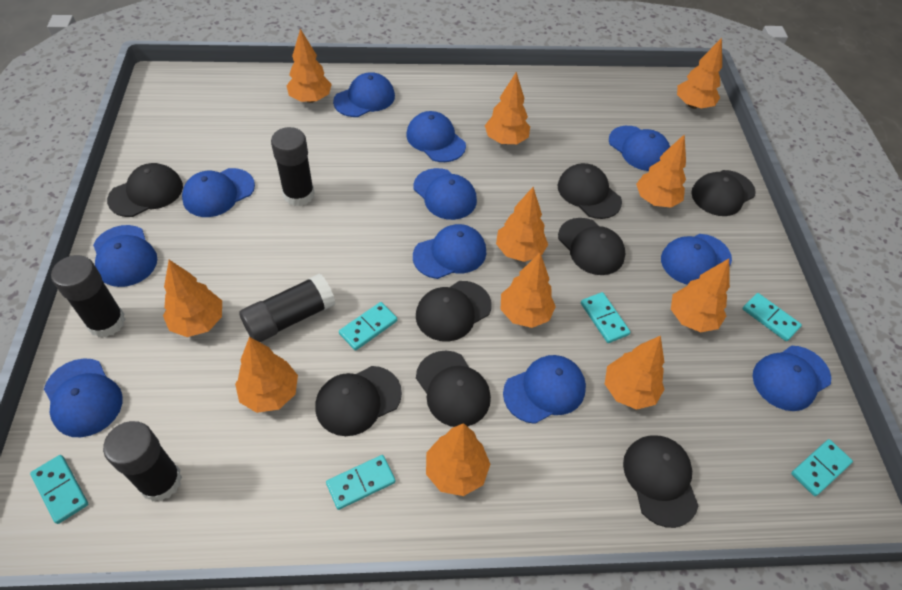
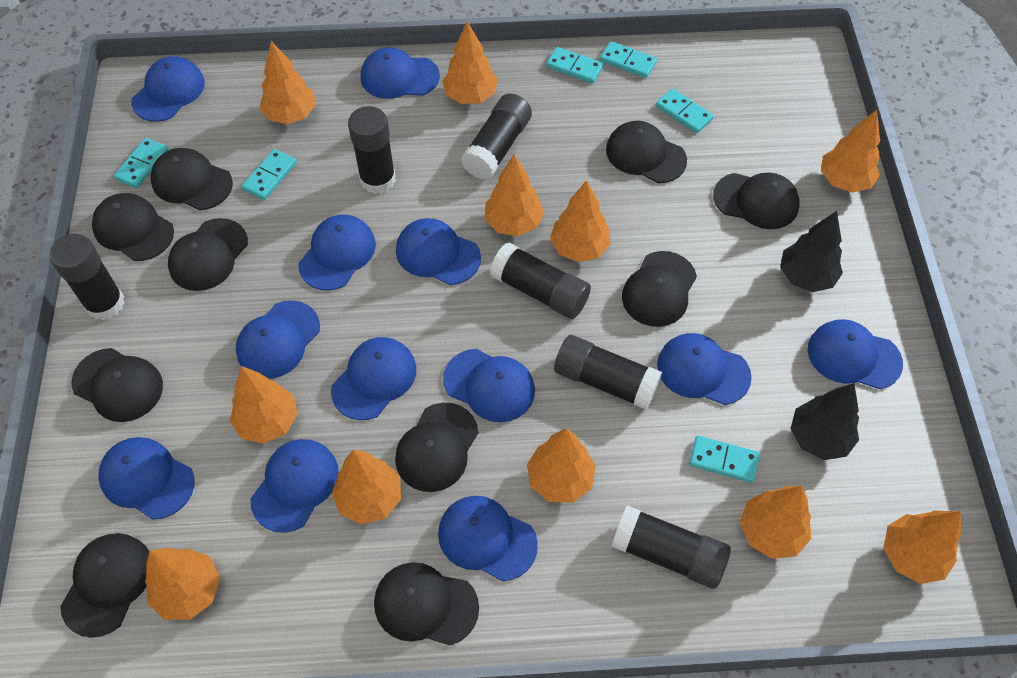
black cap: [107,163,183,217] [315,366,402,436] [416,281,492,342] [416,351,491,427] [558,163,622,219] [558,218,625,275] [623,435,698,528] [691,170,756,216] = 8 -> [60,533,149,638] [71,348,163,422] [92,193,174,261] [151,148,233,210] [168,218,248,291] [374,562,479,645] [395,403,479,492] [606,121,687,183] [622,251,697,327] [713,173,800,229] = 10
black glue stick: [51,255,126,337] [103,421,182,501] [239,274,336,342] [271,127,315,206] = 4 -> [49,234,125,320] [348,106,396,194] [461,93,532,180] [490,243,591,319] [554,335,662,410] [611,505,731,589] = 6
black tree: none = 0 -> [780,211,843,292] [790,383,859,460] = 2
blue cap: [44,358,123,437] [93,225,157,287] [182,168,255,217] [333,72,395,117] [406,111,466,162] [413,224,486,279] [414,168,477,220] [503,355,586,424] [609,126,670,171] [661,234,732,285] [753,346,831,411] = 11 -> [98,437,194,520] [131,56,205,122] [236,300,320,379] [251,439,339,533] [298,214,376,291] [331,337,416,420] [361,47,440,99] [396,218,481,285] [438,496,538,581] [443,349,535,422] [657,333,752,405] [808,319,903,389] = 12

